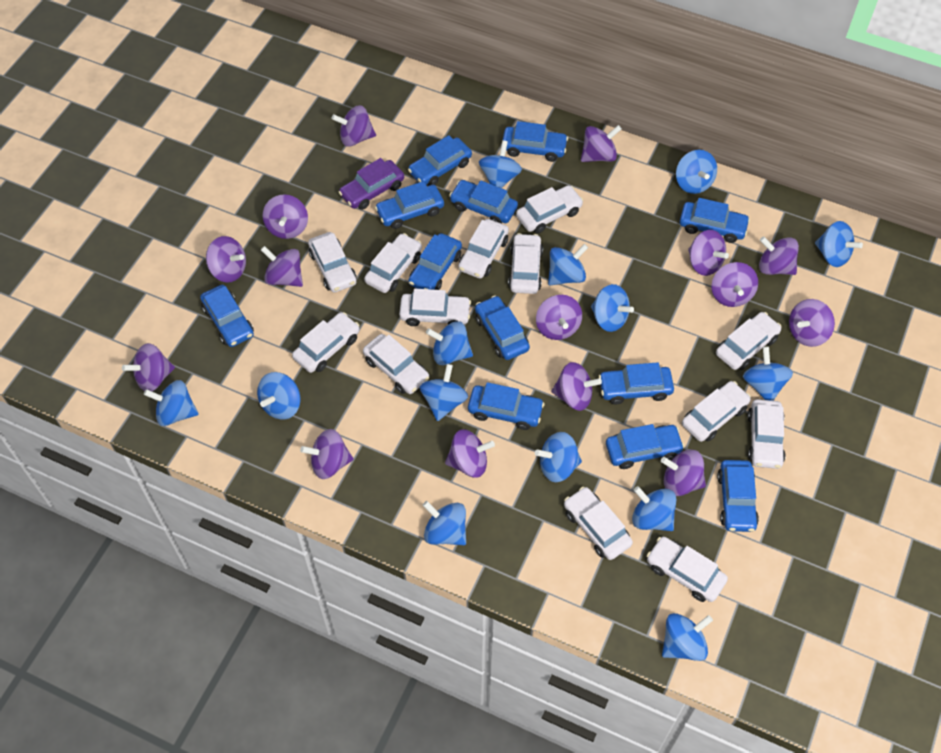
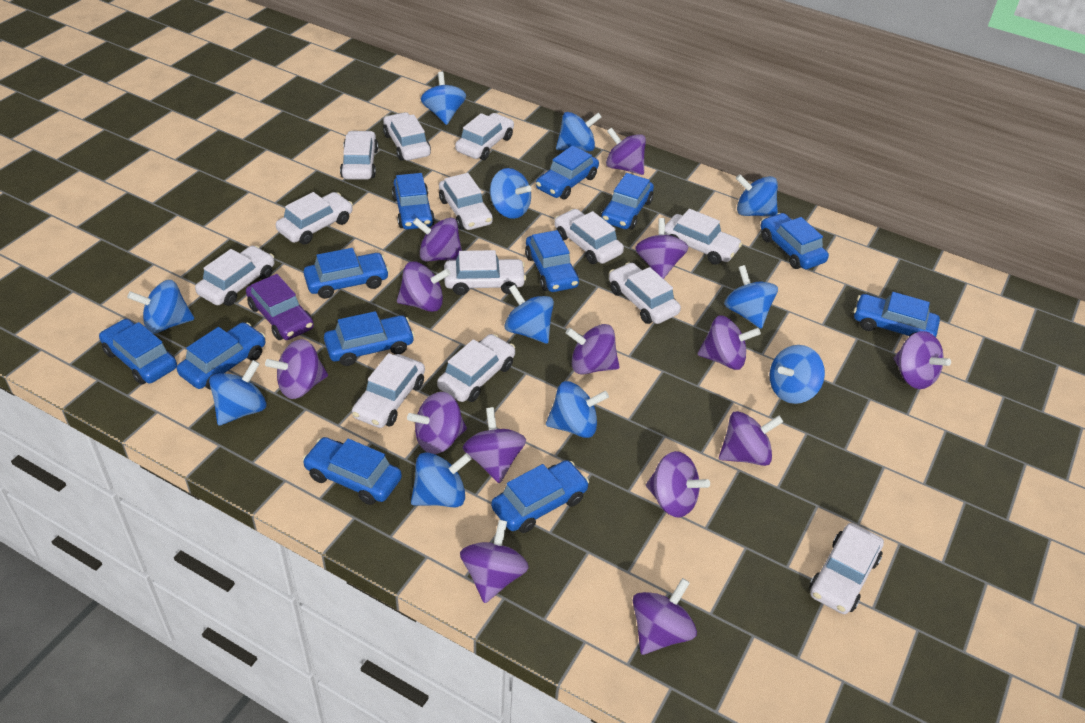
blue spinning top: [144,380,199,426] [257,372,300,420] [420,364,468,421] [423,501,466,545] [426,321,473,365] [479,140,522,188] [535,432,582,482] [548,244,588,285] [591,284,634,332] [632,486,677,531] [662,613,713,661] [676,150,717,194] [743,347,793,401] [815,221,863,267] = 14 -> [127,280,194,334] [209,360,267,426] [411,452,472,507] [421,72,466,125] [490,168,531,219] [504,285,554,344] [546,381,609,438] [556,112,602,151] [724,265,778,329] [736,174,778,217] [770,345,825,404] = 11
purple spinning top: [122,343,175,391] [206,236,246,283] [261,246,303,287] [263,194,308,239] [300,429,353,479] [331,105,376,147] [445,429,495,478] [536,295,582,340] [551,362,602,411] [581,125,622,162] [661,450,706,496] [688,230,729,276] [711,262,758,307] [759,236,799,275] [789,299,835,347] = 15 -> [265,339,328,399] [397,261,451,312] [407,392,467,454] [413,217,462,261] [460,520,529,603] [463,407,526,484] [566,324,620,374] [606,127,646,175] [633,578,697,655] [635,218,689,279] [646,451,710,517] [697,315,761,370] [719,411,783,466] [894,331,951,389] = 14

